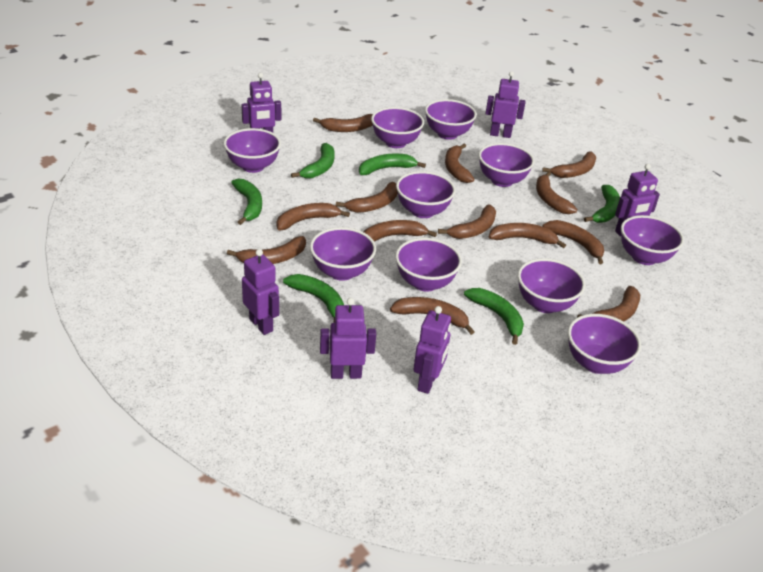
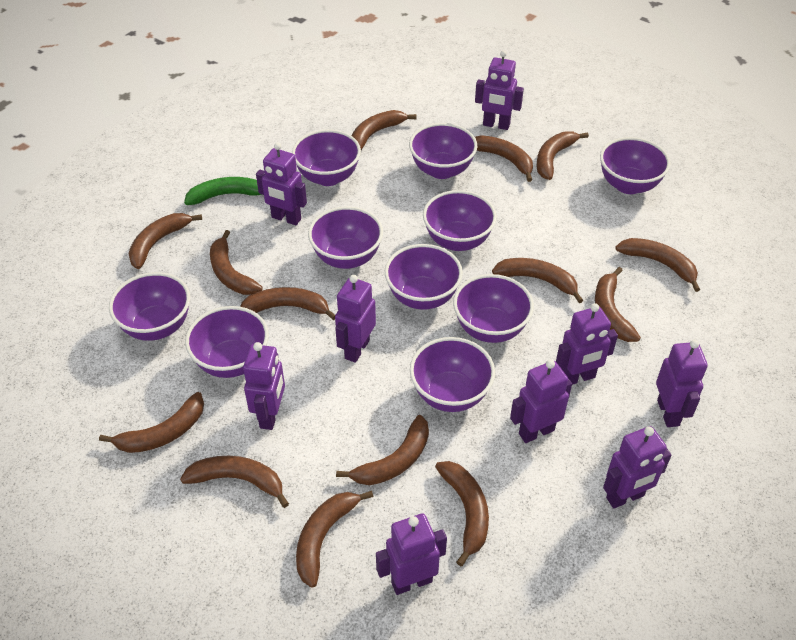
brown banana: [227,236,306,264] [276,203,350,230] [313,114,373,132] [336,182,398,213] [363,220,437,242] [390,297,475,335] [438,204,496,239] [445,144,475,183] [489,223,566,248] [536,171,577,214] [542,152,596,178] [543,220,604,264] [577,286,640,322] = 13 -> [99,392,204,453] [129,213,202,269] [180,456,289,508] [210,230,263,295] [240,287,335,320] [296,491,373,588] [336,415,429,485] [352,110,417,150] [435,461,489,566] [475,135,533,182] [492,258,583,303] [537,131,589,180] [595,267,641,342] [615,238,700,292] = 14
green banana: [231,178,262,225] [283,274,344,323] [291,143,335,179] [359,153,426,175] [464,288,524,345] [584,185,620,223] = 6 -> [184,177,262,205] = 1
purple robot: [242,73,281,133] [242,249,279,335] [320,298,376,379] [414,306,451,394] [486,71,525,138] [615,164,660,236] = 6 -> [243,342,285,430] [256,143,307,225] [335,275,376,363] [376,513,447,595] [475,50,524,130] [510,360,572,443] [556,303,618,385] [603,426,671,508] [656,340,708,427] = 9

